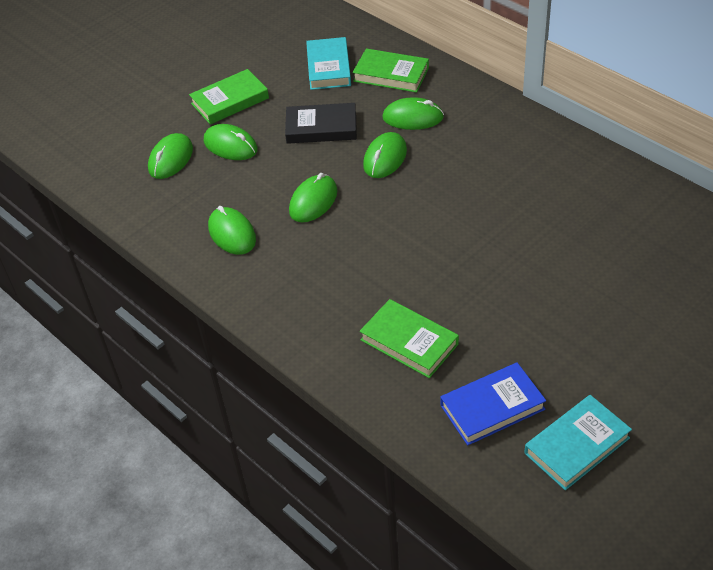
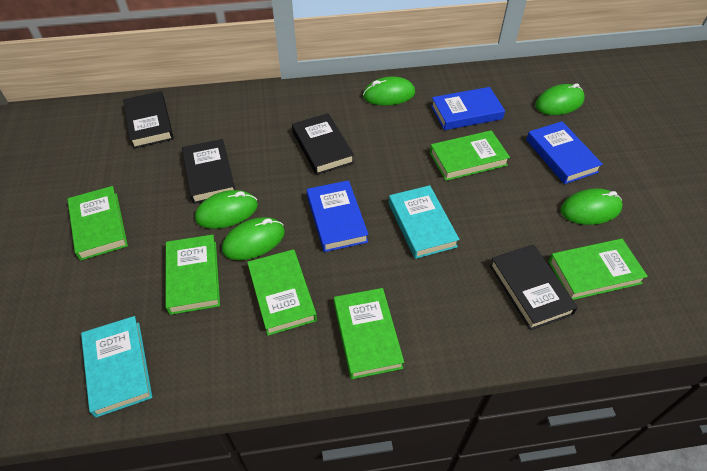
black book: [285,103,357,144] = 1 -> [123,91,174,149] [182,139,235,204] [292,113,354,175] [489,244,578,330] = 4
blue book: [441,363,546,445] = 1 -> [307,180,369,252] [431,87,505,130] [526,121,603,184] = 3
green book: [189,69,269,124] [353,48,429,93] [360,299,459,378] = 3 -> [67,186,128,261] [166,235,220,315] [247,249,317,336] [334,288,404,379] [430,130,510,181] [548,239,648,300] = 6
green mouse: [148,133,193,179] [204,124,258,160] [208,206,256,255] [289,173,338,222] [363,132,407,178] [382,97,444,130] = 6 -> [195,190,258,229] [222,217,285,260] [363,77,415,106] [535,83,585,115] [560,189,622,225] = 5

